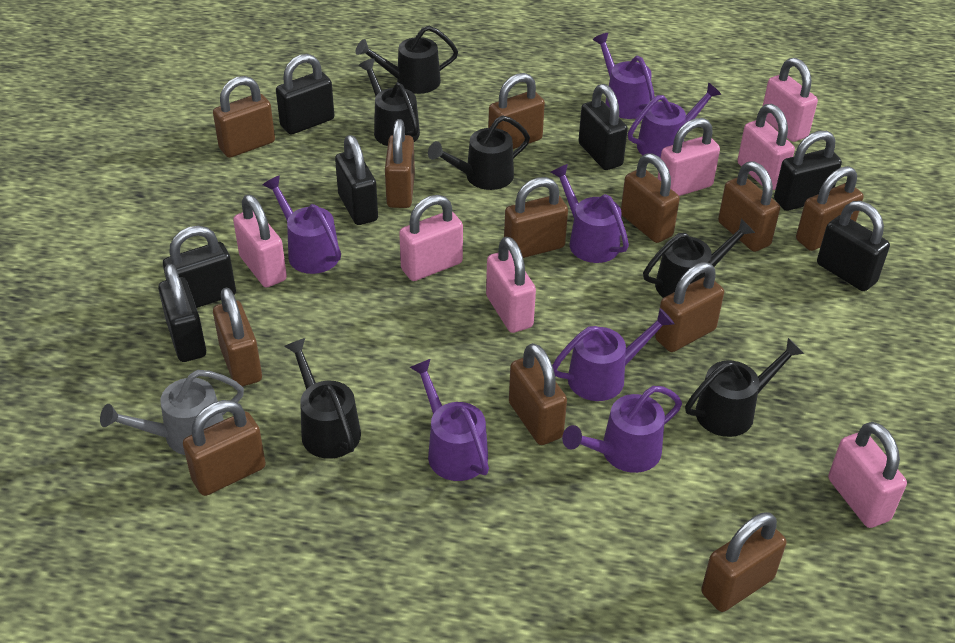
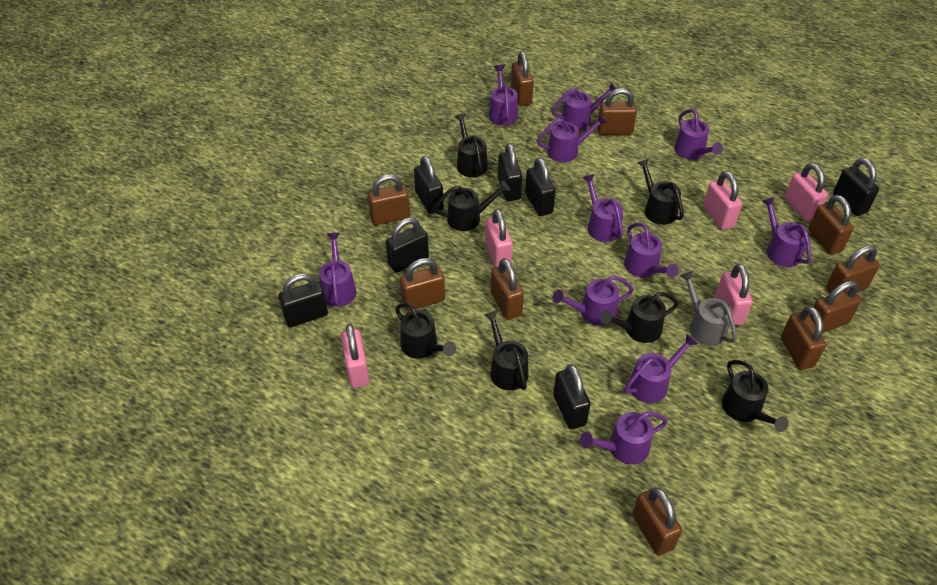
black watering can: [284,338,361,459] [356,26,458,94] [358,58,420,146] [428,115,530,190] [643,218,755,298] [685,338,804,437] = 6 -> [395,303,456,359] [433,180,510,231] [455,113,488,177] [484,311,529,390] [600,292,678,343] [638,158,684,225] [722,360,789,432] = 7
brown padlock: [183,400,266,496] [213,76,275,158] [213,287,262,387] [385,119,415,208] [488,73,545,149] [504,177,568,258] [509,343,567,445] [621,153,680,243] [655,262,724,352] [701,512,786,612] [718,161,780,252] [796,166,864,251] = 12 -> [368,174,410,225] [400,258,445,311] [491,258,524,320] [511,52,534,106] [597,88,637,135] [633,487,682,556] [781,306,826,370] [808,195,854,255] [809,281,861,333] [826,245,880,293] = 10
pink padlock: [233,195,287,287] [399,195,463,281] [486,237,536,333] [657,118,720,196] [737,104,795,190] [762,58,818,142] [828,422,907,528] = 7 -> [340,324,369,388] [485,209,513,267] [703,171,742,230] [716,264,753,326] [785,163,828,221] = 5
purple watering can: [263,176,341,274] [410,359,489,481] [550,164,629,263] [552,308,675,401] [562,386,682,473] [593,33,655,119] [628,82,721,158] = 7 -> [319,233,357,307] [489,65,518,126] [537,114,607,162] [552,83,616,130] [553,276,634,326] [580,412,668,464] [582,174,623,242] [624,223,679,278] [624,334,698,403] [674,109,723,160] [762,197,811,267] = 11

